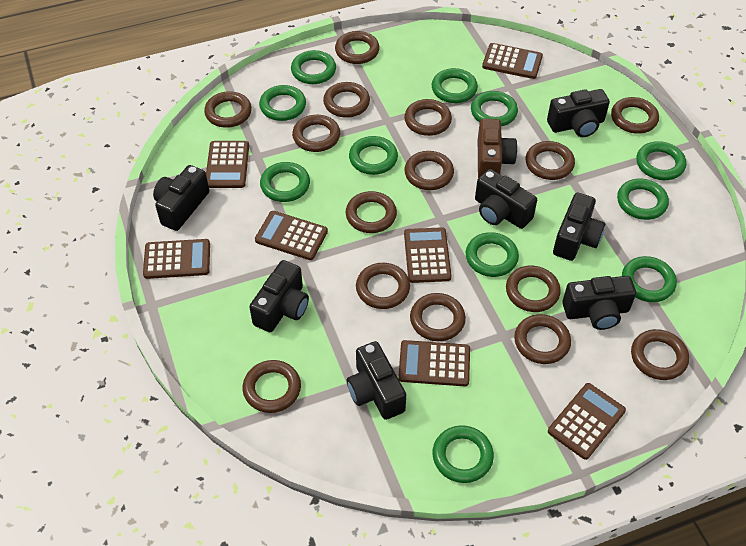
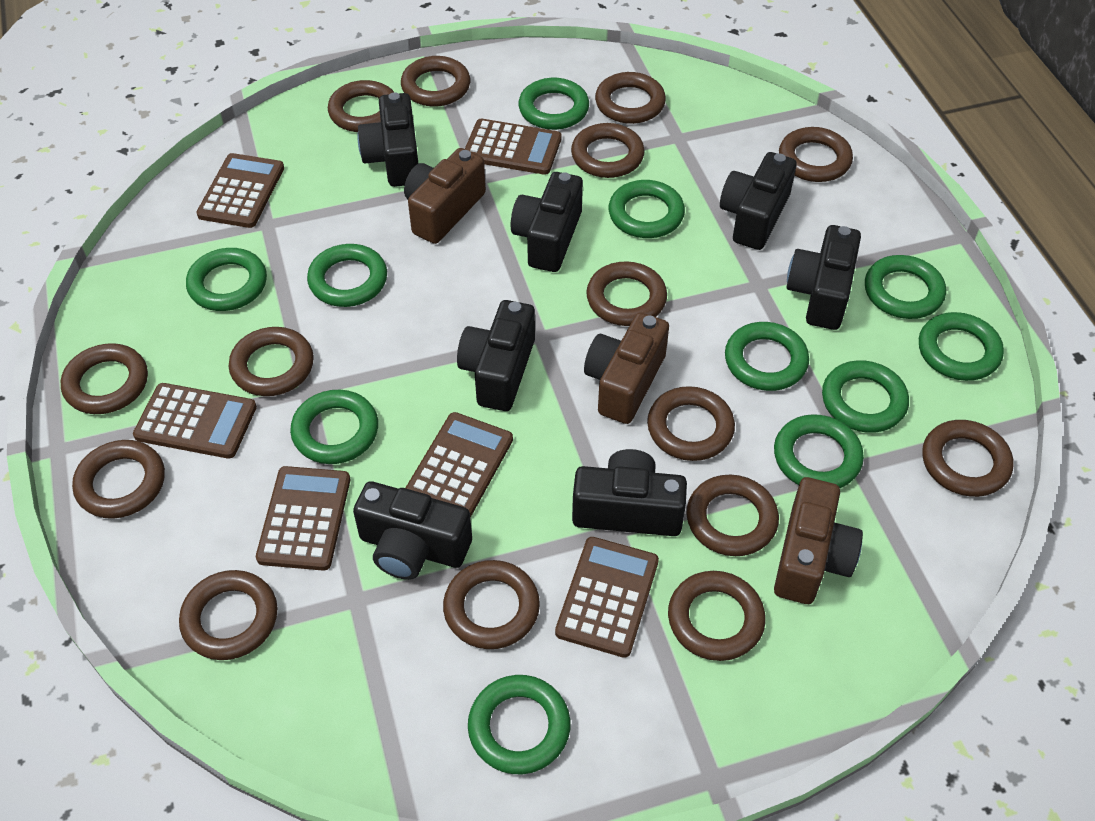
brown calculator: [143,239,210,279] [206,141,249,188] [255,211,328,260] [398,340,470,386] [404,227,452,283] [482,43,543,79] [548,383,626,460] = 7 -> [133,383,257,459] [196,153,284,228] [256,466,350,571] [405,412,513,517] [465,119,562,175] [555,537,659,658] = 6
brown camera: [478,119,517,178] = 1 -> [404,148,486,244] [584,312,669,424] [774,477,863,604] = 3

